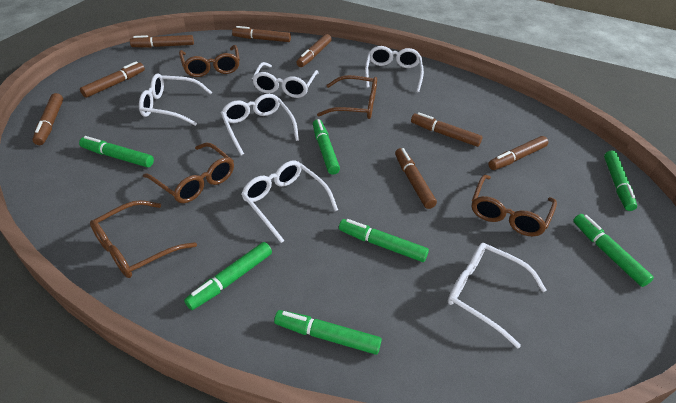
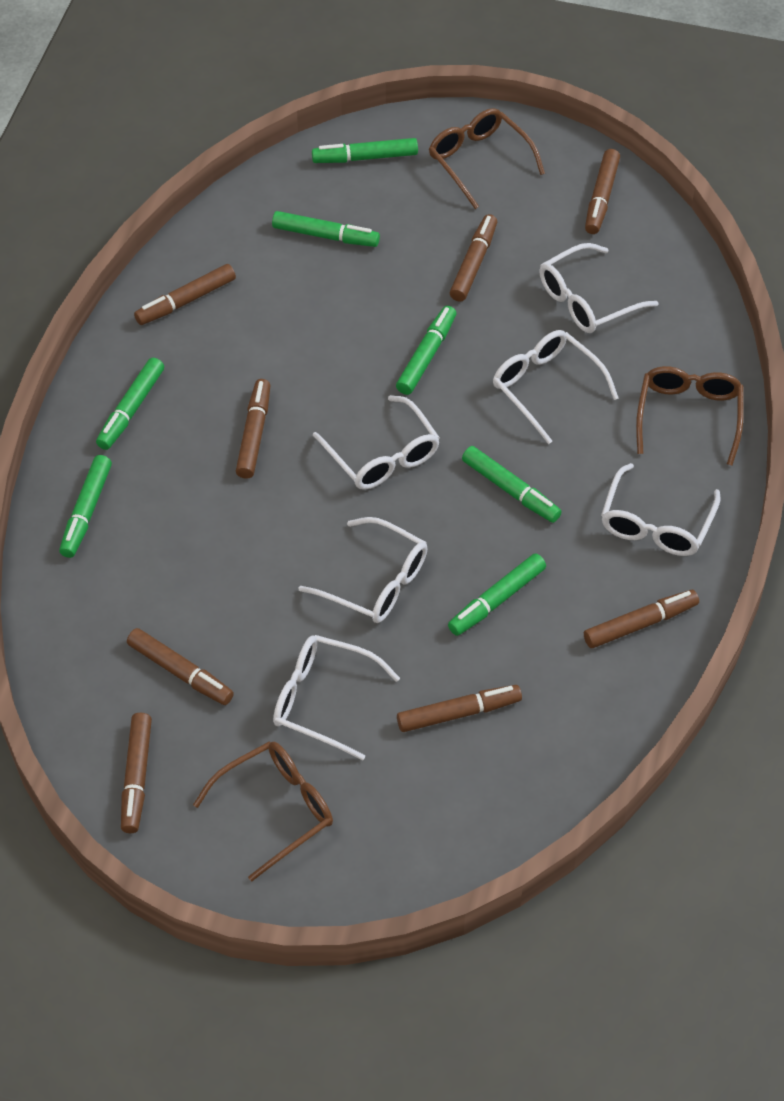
brown glasses: [90,200,197,278] [143,142,234,203] [179,45,240,77] [317,75,377,119] [472,175,557,237] = 5 -> [193,741,333,881] [429,108,545,209] [636,366,744,465] = 3

